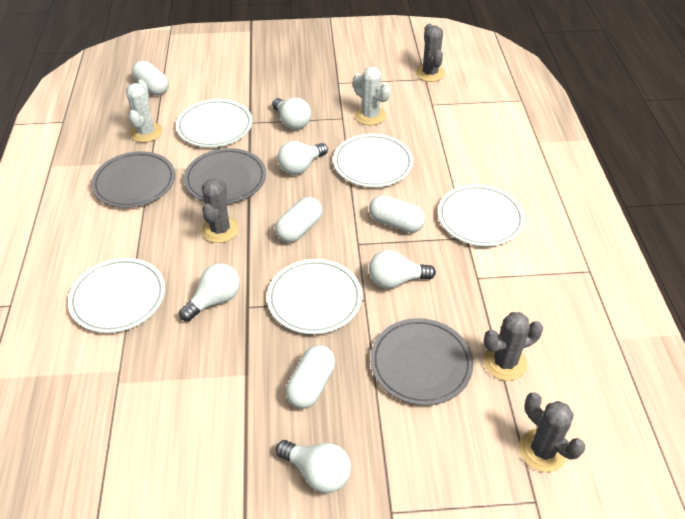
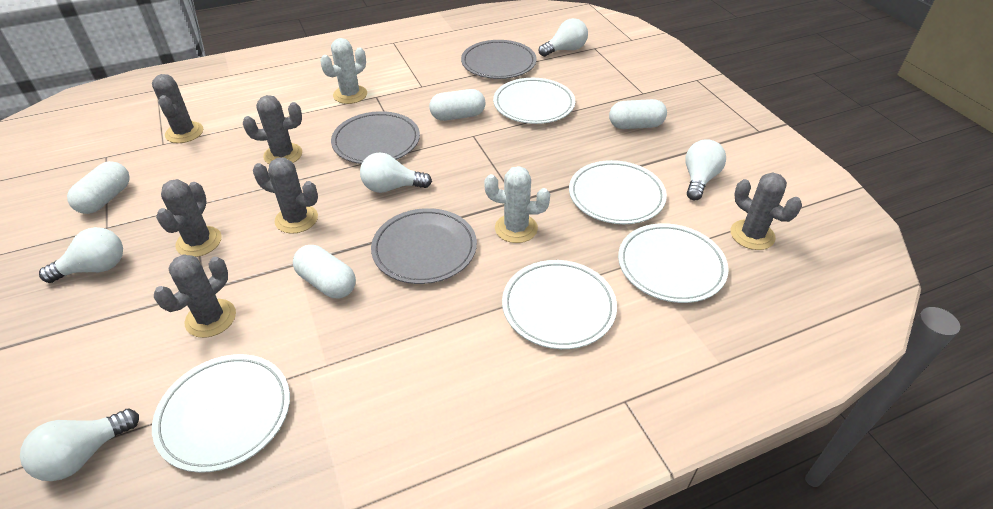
grey cactus: [202,179,239,243] [415,24,445,82] [483,312,543,381] [519,392,585,472] = 4 -> [152,74,203,143] [154,254,236,338] [156,179,222,257] [243,95,302,164] [253,157,318,234] [730,173,802,250] = 6

